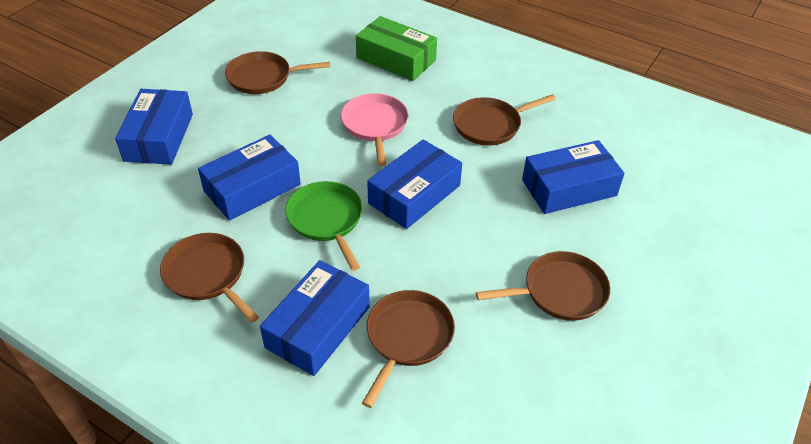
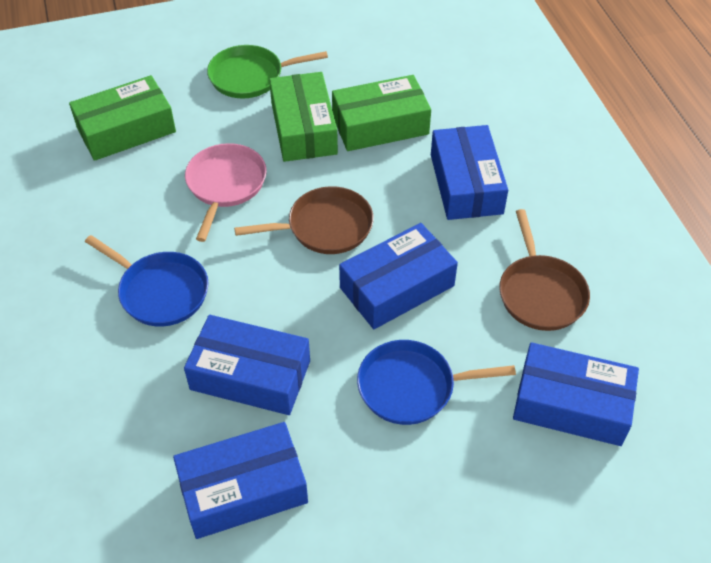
blue pan: none = 0 -> [85,235,209,327] [357,340,516,425] = 2
brown pan: [160,233,259,323] [225,51,330,94] [362,290,455,408] [453,94,556,145] [476,251,610,321] = 5 -> [234,186,374,254] [499,209,590,331] = 2
green box: [356,16,437,81] = 1 -> [69,75,176,161] [269,72,338,162] [332,75,431,151] = 3

